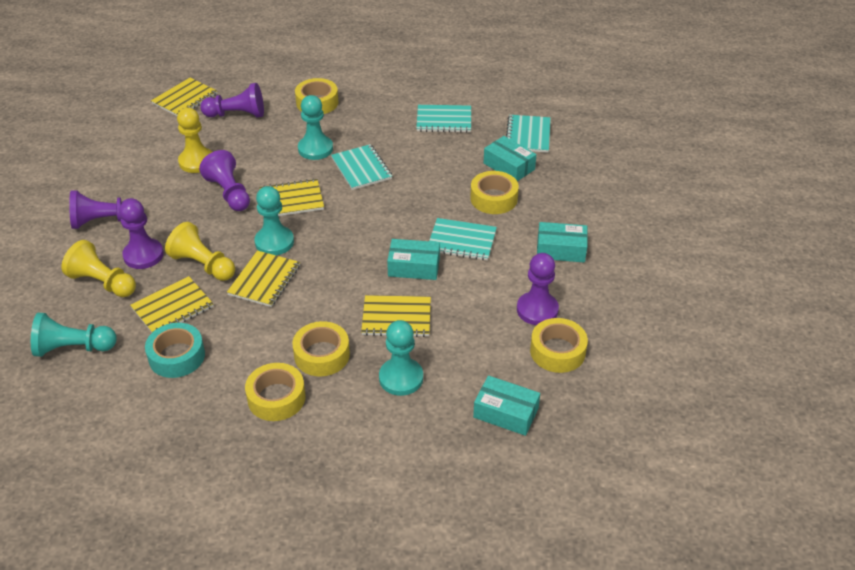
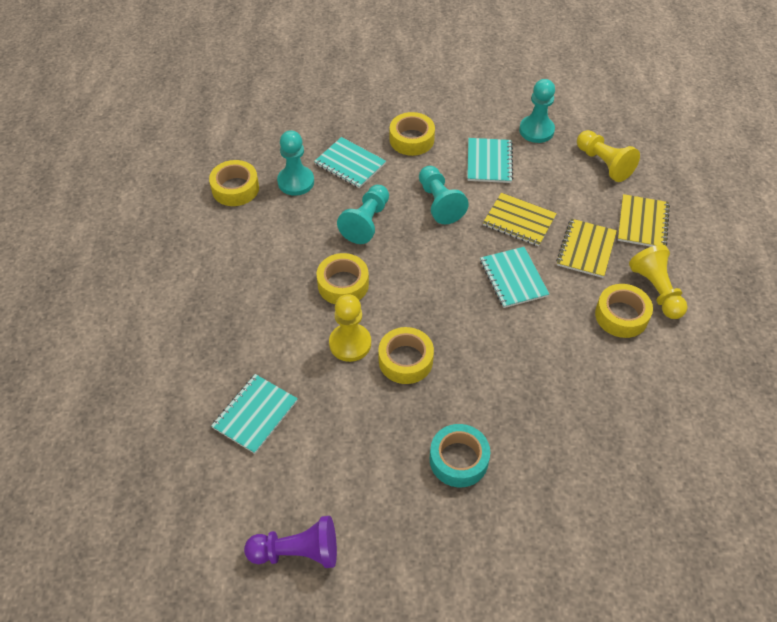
purple pawn: [69,190,138,229] [119,199,164,269] [199,150,250,211] [200,83,264,118] [517,253,559,325] = 5 -> [244,516,337,568] = 1
turquoise box: [387,239,440,280] [473,375,540,436] [484,136,536,181] [537,222,588,262] = 4 -> none = 0
yellow notebook: [130,276,214,333] [151,77,217,116] [227,250,300,307] [259,178,324,216] [361,295,431,337] = 5 -> [483,193,557,247] [556,219,617,278] [618,194,670,247] = 3

